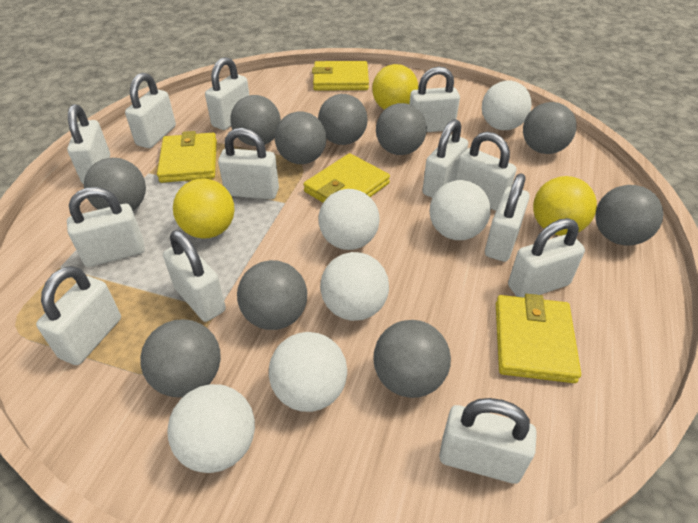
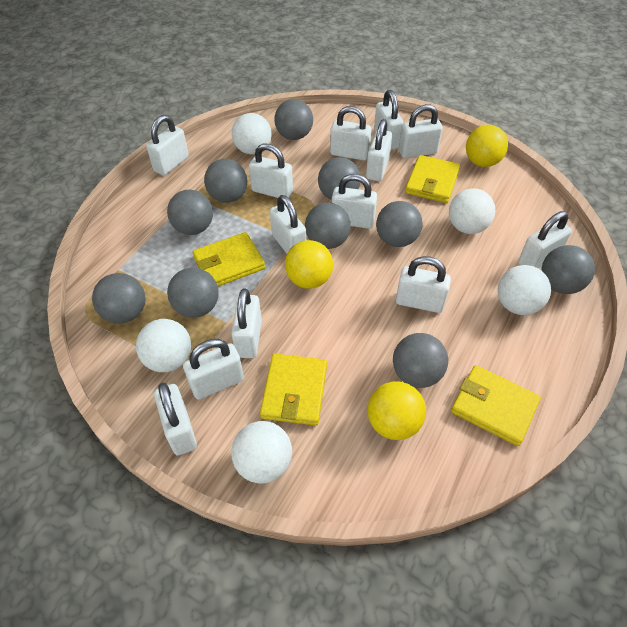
white ball: [167,384,255,473] [269,332,347,412] [318,189,379,250] [320,252,389,321] [430,180,491,240] [482,81,532,130] = 6 -> [136,319,191,372] [231,421,292,484] [232,113,271,154] [449,188,495,234] [498,265,551,315] = 5

